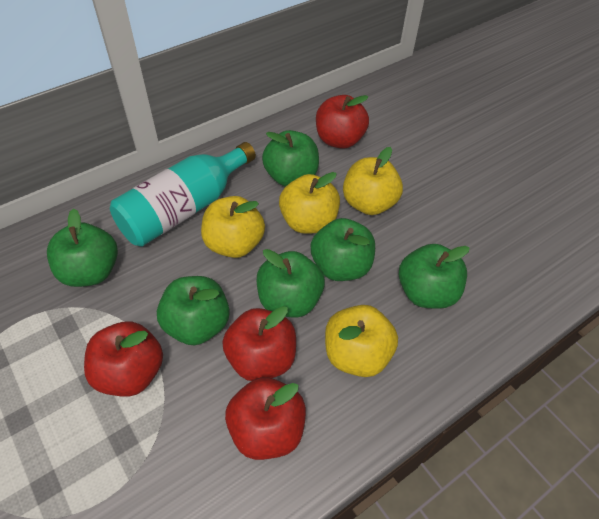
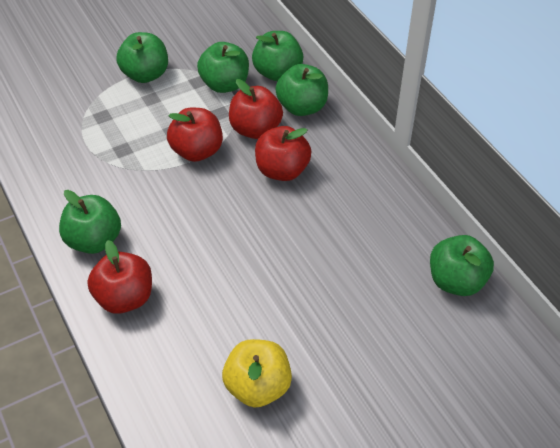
turquoise bottle: [110,142,256,247] = 1 -> none = 0
yellow apple: [201,196,265,258] [279,172,340,234] [325,305,398,377] [343,147,403,215] = 4 -> [222,339,292,408] = 1

